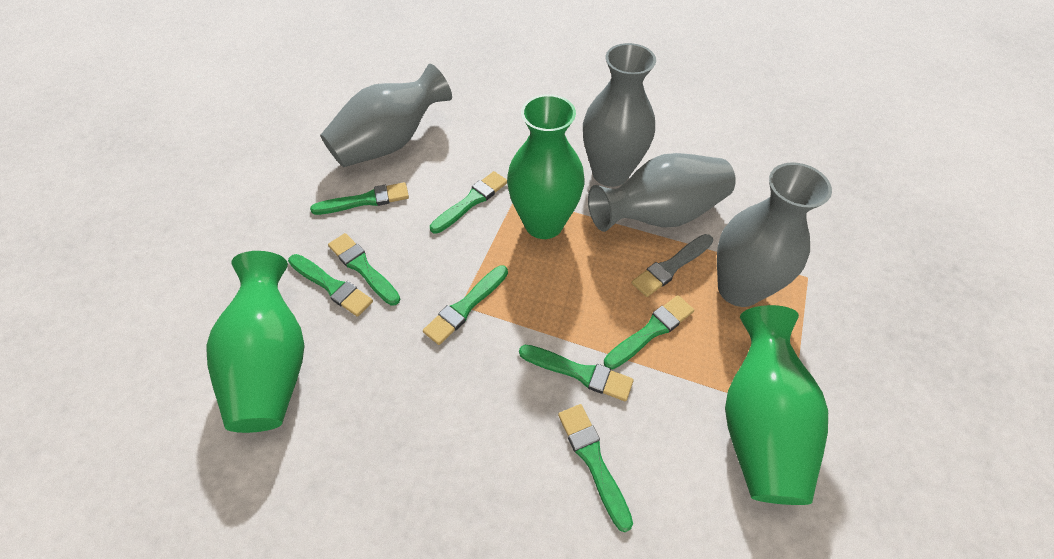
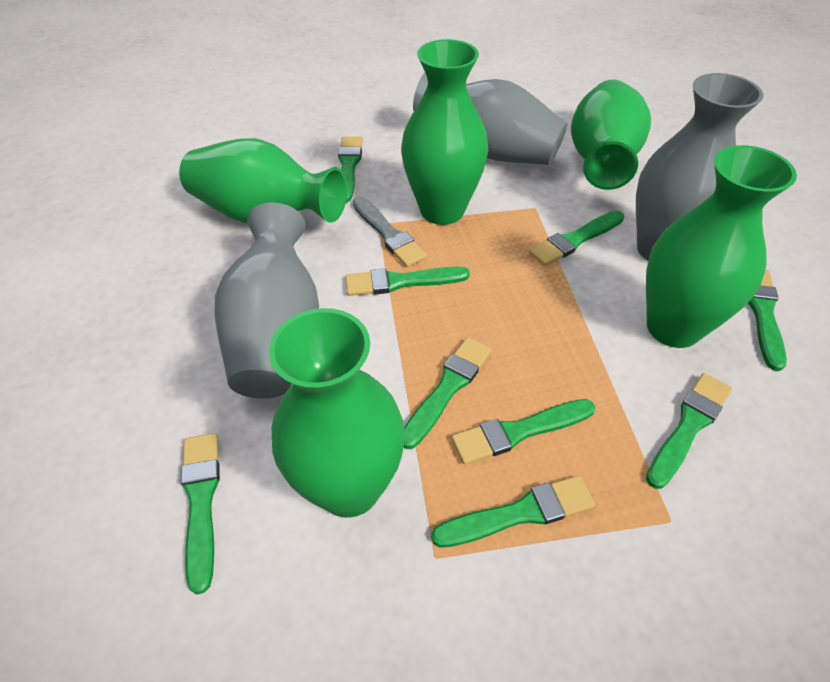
green brush: [288,254,373,317] [310,182,409,215] [328,233,400,306] [423,265,508,345] [430,171,507,234] [519,345,634,401] [558,404,633,532] [604,295,694,370] = 8 -> [181,433,220,595] [338,136,363,203] [345,266,470,296] [404,337,492,449] [431,475,595,548] [452,399,595,464] [529,211,624,266] [646,373,732,489] [748,270,787,371] = 9
green vase: [206,251,305,433] [507,94,585,239] [725,305,828,505] = 3 -> [179,138,347,224] [269,308,405,518] [401,39,488,225] [571,79,651,190] [646,145,797,348] = 5
grey vase: [320,64,452,167] [583,43,656,187] [588,153,736,232] [717,162,832,307] = 4 -> [215,202,319,399] [413,72,567,165] [636,73,763,261] = 3

